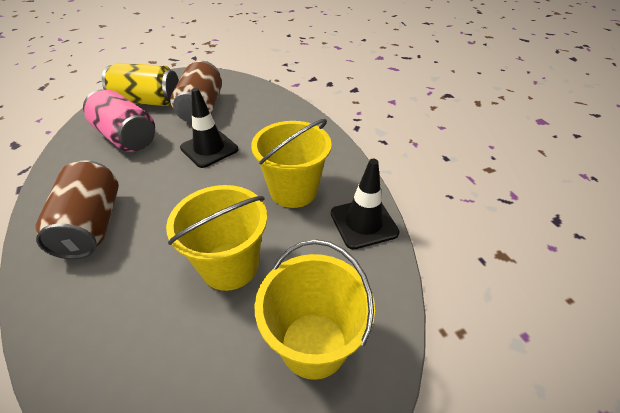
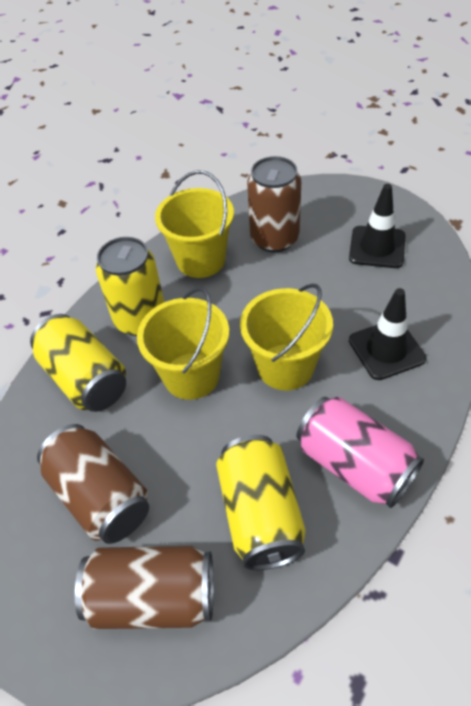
brown can: [36,160,119,259] [170,61,222,123] = 2 -> [37,424,149,544] [75,546,214,629] [247,156,301,252] = 3
yellow can: [102,63,179,106] = 1 -> [30,314,126,412] [96,237,164,336] [216,435,306,570] = 3

